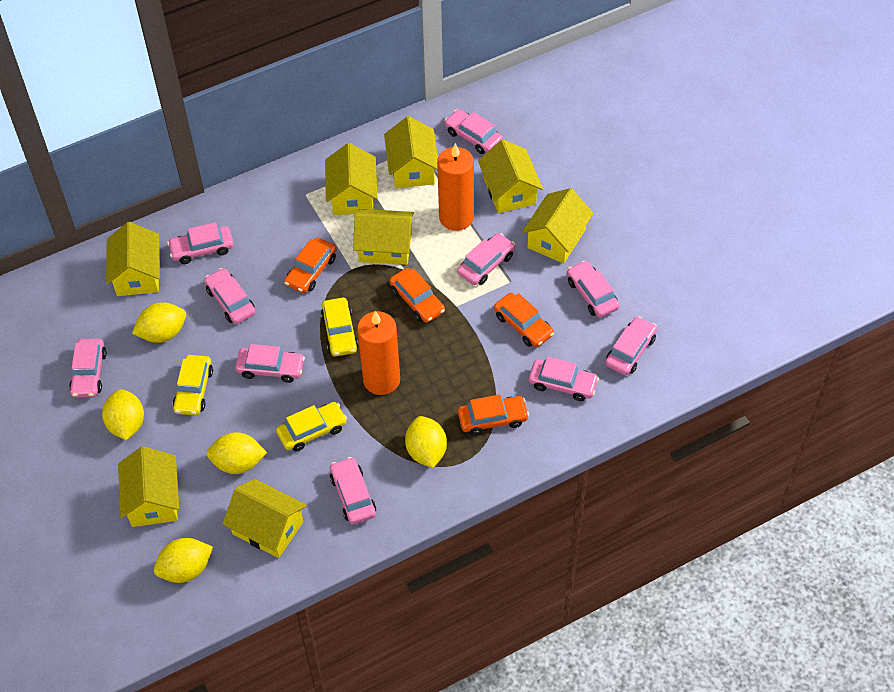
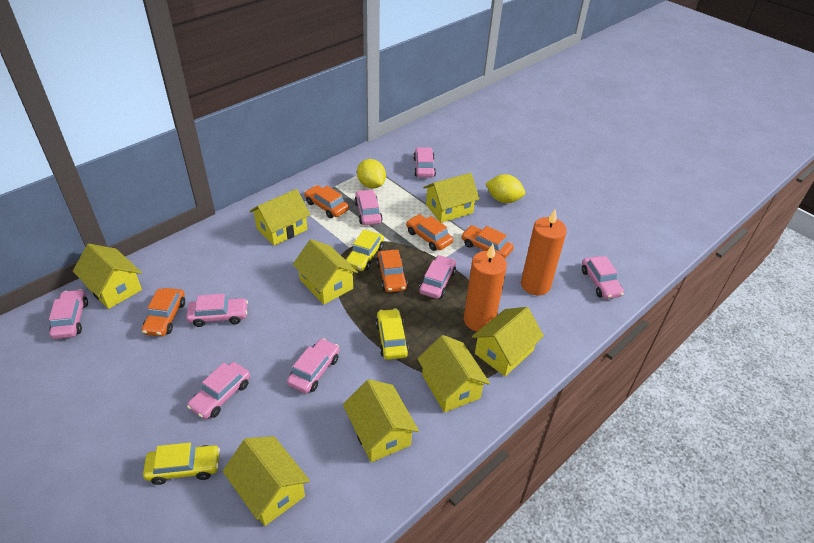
orange car: [284,238,337,293] [389,268,445,323] [458,395,529,435] [494,293,554,347] = 4 -> [142,288,185,337] [304,185,349,218] [376,250,408,292] [406,214,453,251] [461,225,514,258] = 5
pink car: [69,339,107,398] [167,222,234,264] [204,268,256,324] [235,344,305,383] [330,457,376,524] [444,109,503,154] [457,233,515,285] [529,357,599,401] [567,260,620,318] [605,316,657,376] = 10 -> [49,289,88,339] [186,294,248,327] [187,362,250,419] [287,338,340,394] [354,189,383,225] [413,147,436,178] [419,255,456,299] [582,256,624,299] = 8
yellow lemon: [102,389,144,440] [132,302,186,343] [154,538,213,583] [207,432,267,474] [405,416,447,468] = 5 -> [357,159,386,189] [485,174,525,203] = 2

